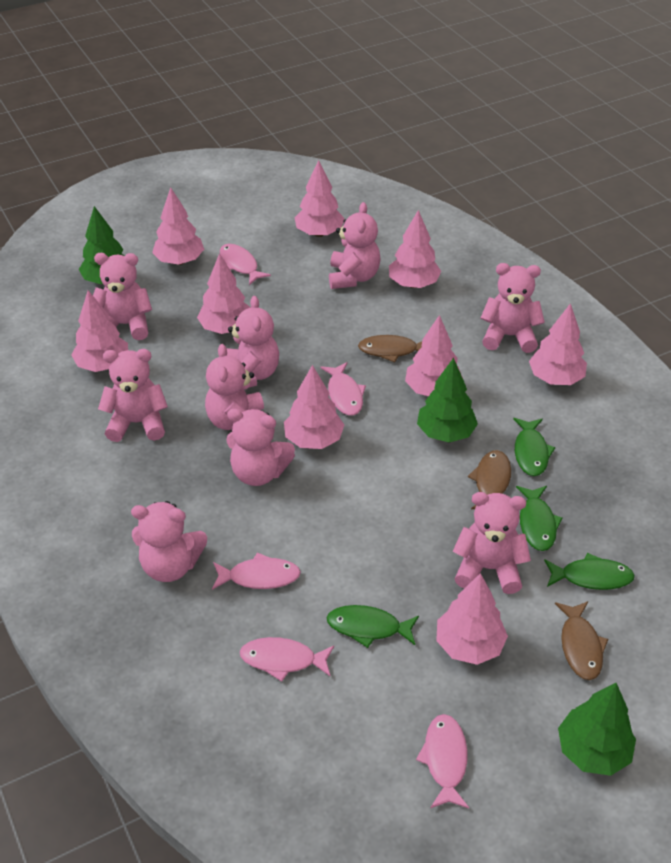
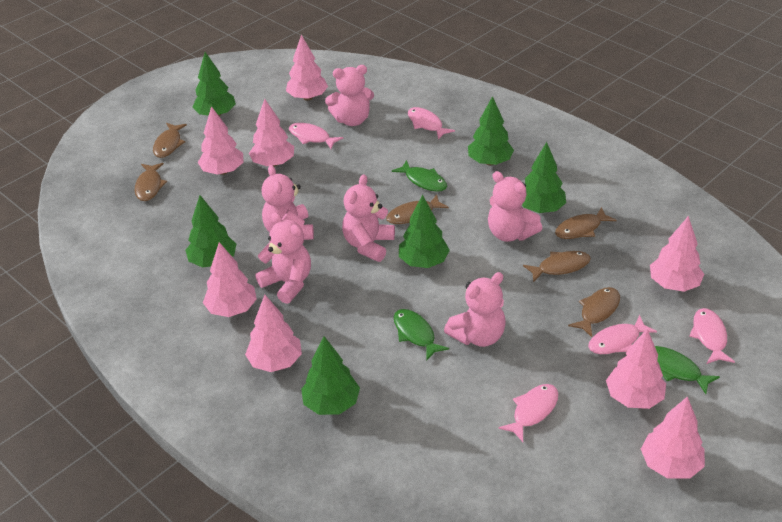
brown fish: [358,335,422,362] [468,450,511,509] [555,601,608,680] = 3 -> [134,163,167,201] [153,123,187,158] [386,194,449,224] [523,251,591,282] [555,207,616,239] [568,287,620,337] = 6
green fish: [327,605,419,648] [513,418,556,476] [516,486,563,551] [544,553,635,590] = 4 -> [392,160,447,192] [394,309,449,360] [655,346,720,394] = 3
green tree: [78,206,125,284] [417,358,478,443] [558,683,636,776] = 3 -> [185,195,236,268] [192,52,236,117] [301,336,360,415] [399,195,450,268] [468,96,514,165] [522,142,566,213] = 6
pink teddy bear: [93,253,152,340] [98,349,168,442] [131,501,207,582] [205,344,264,430] [227,296,279,388] [227,409,295,486] [329,202,381,289] [453,492,531,594] [481,263,545,353] = 9 -> [255,213,311,304] [262,165,314,240] [325,65,374,126] [342,174,395,262] [444,272,506,347] [488,171,542,242] = 6
pink tree: [71,290,128,372] [152,188,204,265] [197,253,251,334] [284,365,344,449] [294,160,345,237] [389,210,441,288] [405,315,463,396] [436,573,508,665] [529,303,587,385] = 9 -> [198,106,244,175] [203,242,257,317] [245,295,302,372] [249,99,294,167] [286,35,328,101] [606,329,666,409] [641,396,705,479] [650,216,704,292] = 8

